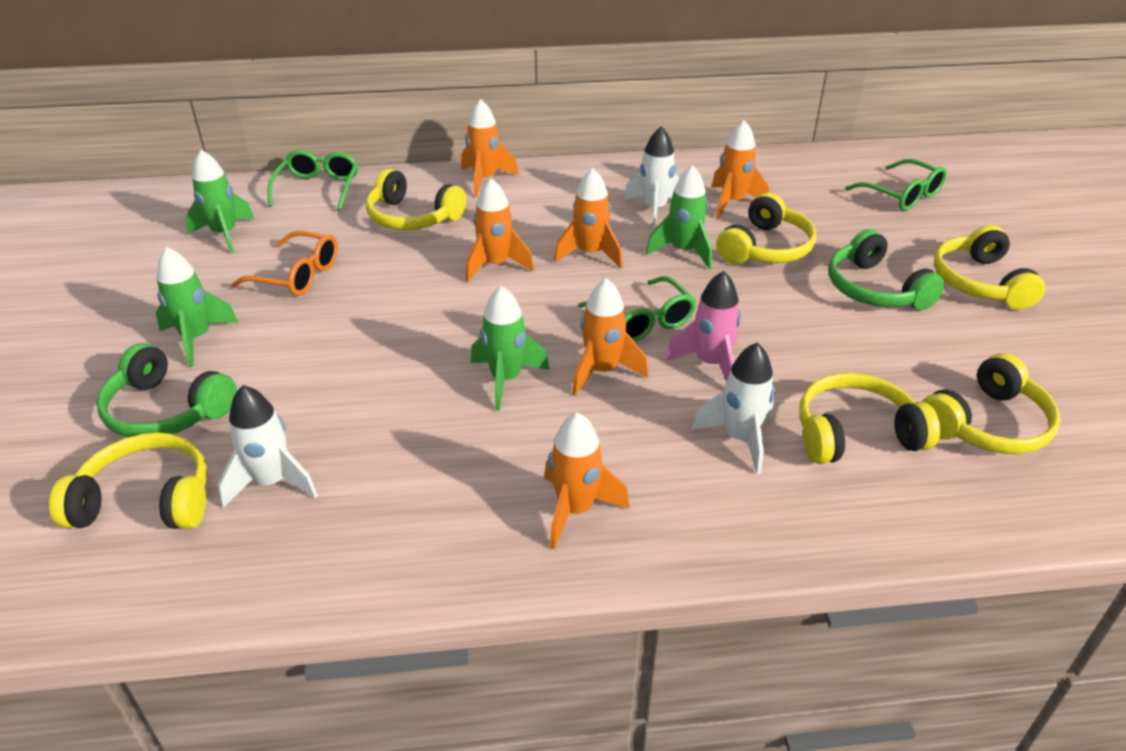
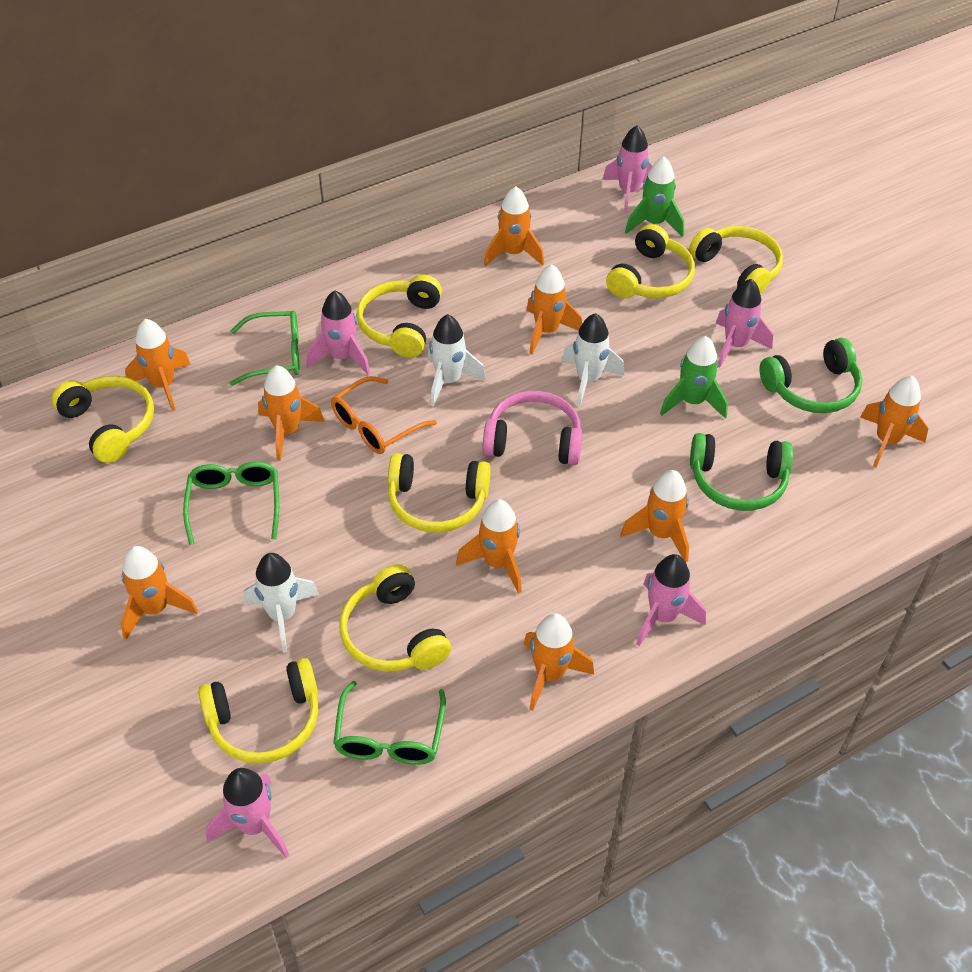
green rocket: [156,247,239,367] [185,150,255,253] [471,286,550,411] [646,165,712,269] = 4 -> [625,156,684,237] [660,336,728,419] = 2
orange rocket: [461,99,519,197] [466,178,534,282] [544,412,629,549] [554,168,623,268] [572,278,648,396] [712,120,769,218] = 6 -> [121,546,198,640] [125,319,191,412] [258,365,325,461] [456,499,522,594] [484,186,544,267] [524,613,594,711] [526,264,582,354] [620,470,689,562] [860,376,928,468] = 9
pink headphones: none = 0 -> [483,391,583,465] = 1
pink rocket: [666,271,741,382] = 1 -> [206,768,289,858] [306,290,370,375] [603,125,652,213] [637,554,706,646] [716,279,773,367] = 5
yellow headphones: [49,432,208,529] [366,169,466,230] [716,193,816,264] [799,373,940,464] [922,353,1061,454] [934,225,1045,310] = 6 -> [52,376,154,463] [198,658,319,763] [340,564,451,672] [356,275,442,358] [388,453,491,533] [606,224,695,298] [689,226,783,294] = 7

